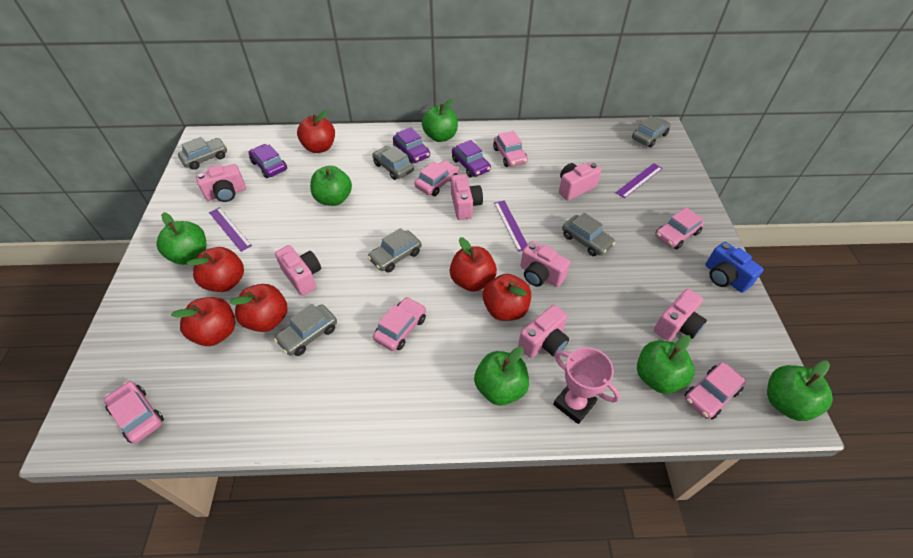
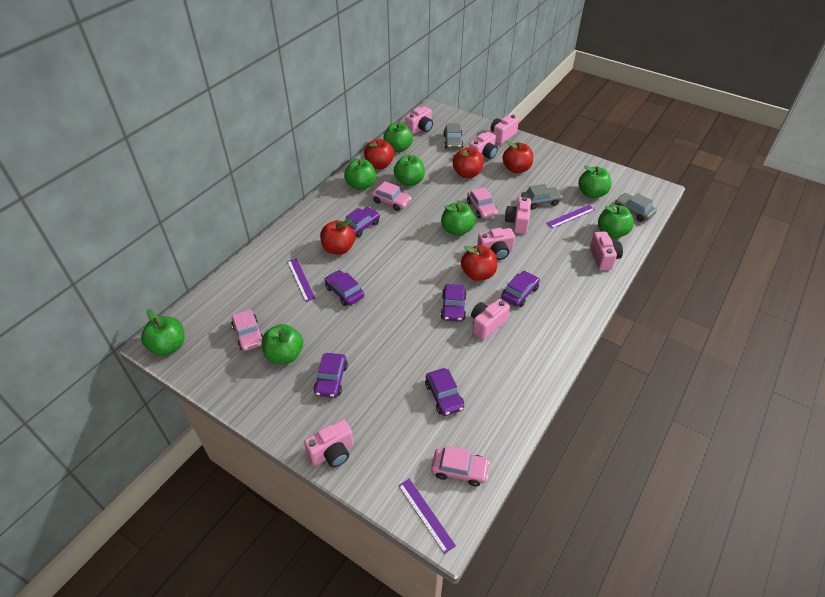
blue camera: [705,242,764,293] = 1 -> none = 0
green apple: [156,212,206,265] [310,166,352,206] [422,99,458,142] [474,346,529,405] [637,335,695,394] [767,360,833,421] = 6 -> [141,309,184,356] [262,324,303,364] [344,159,376,190] [383,123,413,152] [394,155,425,186] [441,203,475,236] [578,165,612,198] [598,205,634,238] = 8
grey car: [178,137,227,170] [274,304,337,356] [368,228,421,272] [372,146,414,180] [562,213,615,256] [632,116,671,147] = 6 -> [443,124,463,149] [521,184,562,210] [615,193,657,222] = 3
pink camera: [196,164,246,202] [275,245,321,296] [451,174,483,220] [518,305,569,358] [521,241,570,287] [559,162,601,200] [654,289,707,341] = 7 -> [304,419,354,467] [406,106,433,135] [469,131,498,159] [471,299,510,340] [477,228,515,260] [491,115,519,144] [505,197,531,234] [590,231,623,271] = 8
pink car: [104,381,164,444] [373,297,426,351] [415,160,459,196] [493,131,528,167] [655,207,705,249] [684,362,746,419] = 6 -> [231,310,263,351] [372,181,411,211] [431,446,490,486] [467,187,498,219] = 4
pink trophy: [553,347,620,424] = 1 -> none = 0
purple car: [248,144,287,178] [393,127,430,163] [452,140,491,177] = 3 -> [313,353,348,398] [325,270,364,306] [345,207,380,237] [425,368,464,416] [441,284,467,322] [501,271,540,307] = 6
red apple: [171,297,236,346] [187,247,244,292] [229,284,287,332] [297,110,335,153] [450,237,497,292] [483,274,531,321] = 6 -> [320,219,355,255] [364,139,394,169] [453,147,484,178] [461,245,497,281] [503,141,533,173] = 5

